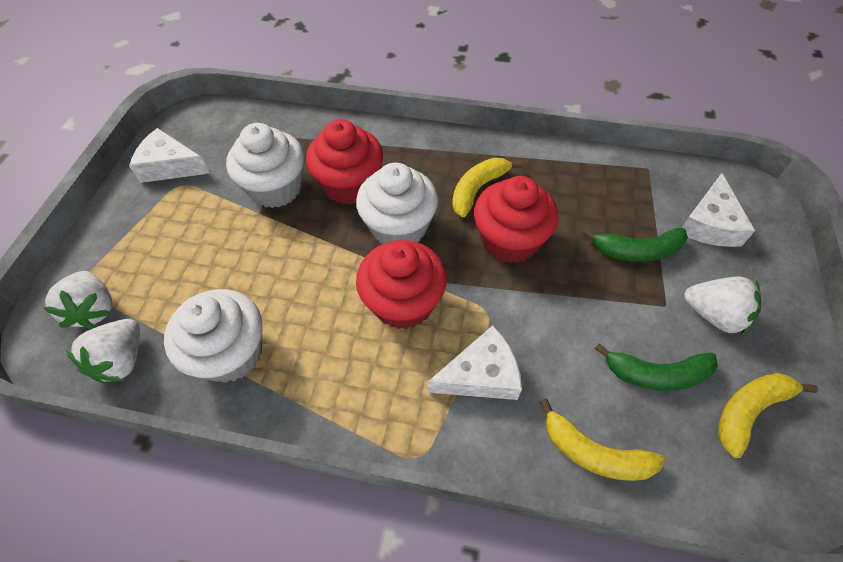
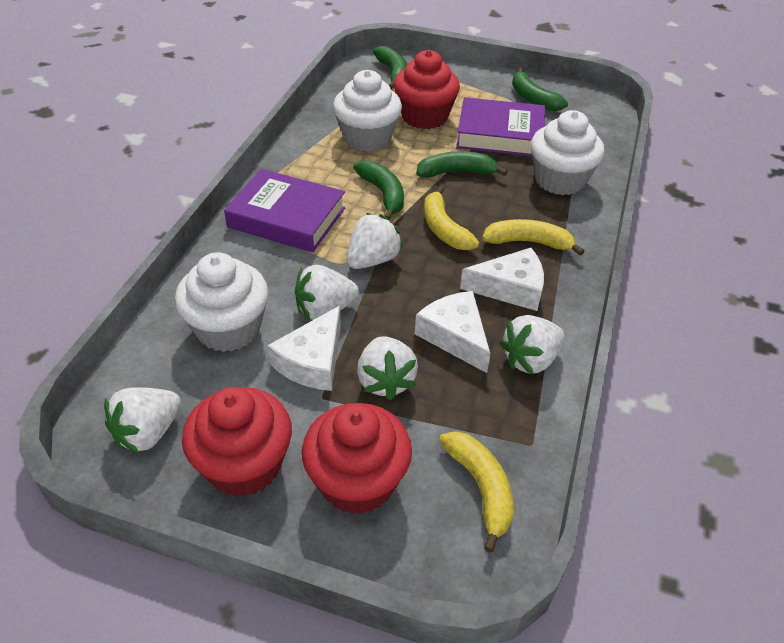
green banana: [583,228,688,262] [595,344,718,391] = 2 -> [353,160,404,220] [373,46,407,89] [416,151,508,178] [512,68,568,111] = 4
purple book: none = 0 -> [224,169,345,252] [456,97,545,156] = 2
white strawberry: [43,271,112,329] [66,319,140,384] [684,277,761,336] = 3 -> [104,387,181,454] [295,265,359,320] [347,213,403,269] [357,336,418,400] [499,315,564,375] = 5

